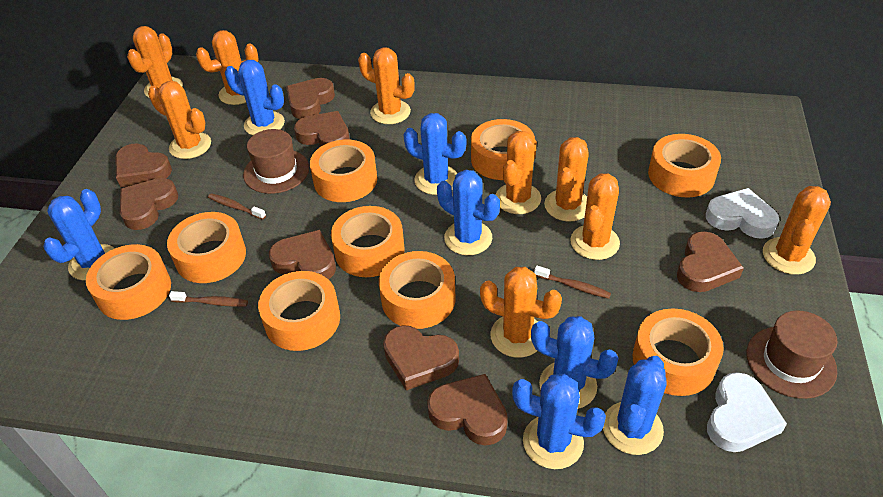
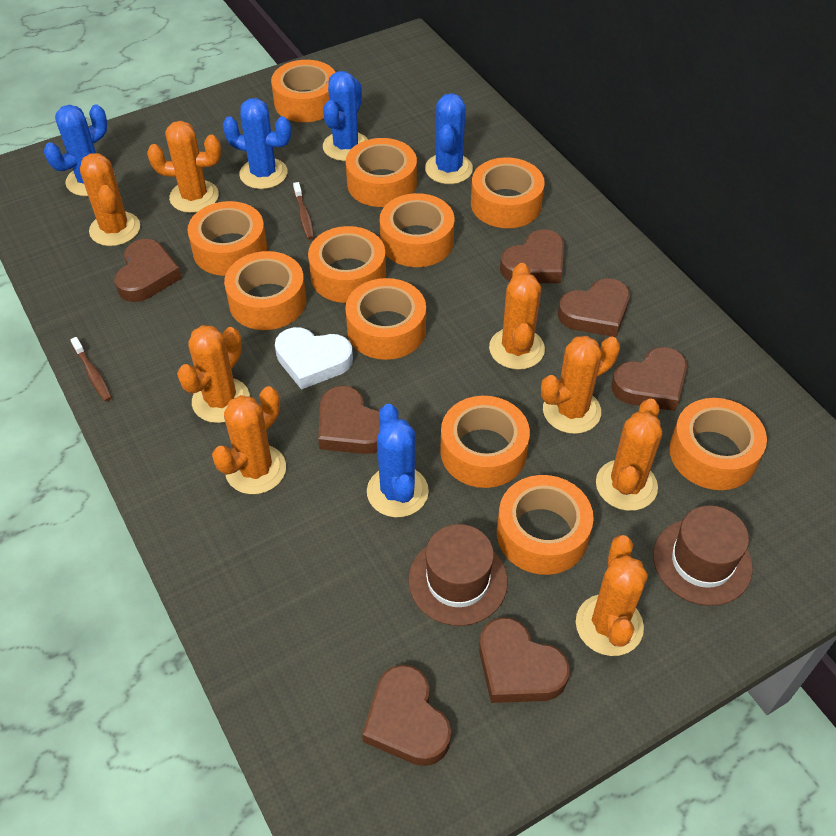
blue cactus: [43,189,115,280] [225,60,285,135] [403,113,466,195] [437,170,500,255] [512,374,606,469] [531,316,619,409] [603,356,667,455] = 7 -> [44,104,115,196] [222,98,291,189] [323,71,368,161] [367,404,429,518] [425,93,473,184] = 5
brown heart: [115,143,172,187] [120,178,178,230] [269,230,336,280] [286,78,335,119] [294,111,350,147] [383,325,459,390] [427,374,508,446] [677,231,744,292] = 8 -> [114,239,182,302] [318,386,380,454] [362,665,451,766] [479,617,570,703] [500,229,564,283] [558,278,630,337] [611,347,687,411] = 7
brown toothbrush: [169,291,248,307] [208,193,266,220] [534,266,611,299] = 3 -> [70,337,112,402] [293,182,314,239] = 2
orange cactus: [127,26,183,98] [148,81,211,159] [196,30,259,105] [358,48,415,124] [480,267,562,358] [496,131,541,214] [544,137,589,221] [570,173,620,260] [763,186,831,275] = 9 -> [80,153,140,246] [147,121,221,213] [177,325,250,423] [212,386,286,494] [489,263,545,370] [541,336,620,434] [576,535,648,656] [596,399,662,511] = 8
orange tape: [86,244,171,320] [167,212,246,283] [258,271,340,351] [310,140,378,202] [331,206,405,277] [379,251,456,329] [471,119,535,180] [633,308,724,396] [648,134,721,197] = 9 -> [188,201,267,276] [224,251,306,330] [271,60,336,122] [308,226,386,303] [345,278,426,360] [346,138,417,207] [380,193,454,267] [440,396,530,488] [471,157,545,228] [497,475,594,575] [669,398,767,490] = 11
white heart: [706,188,779,239] [707,372,787,452] = 2 -> [275,327,353,390] = 1

